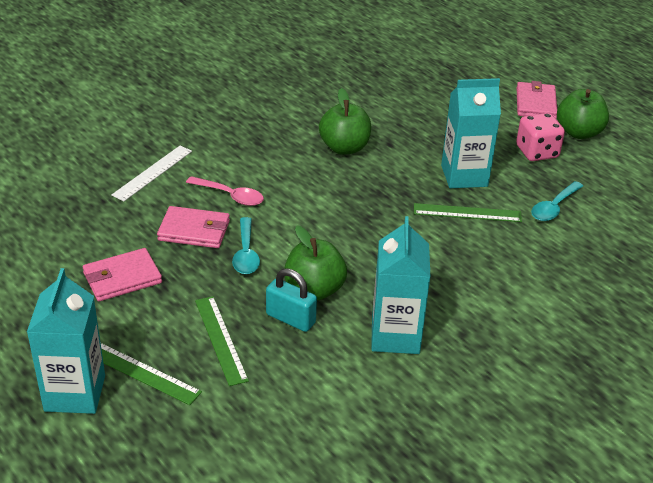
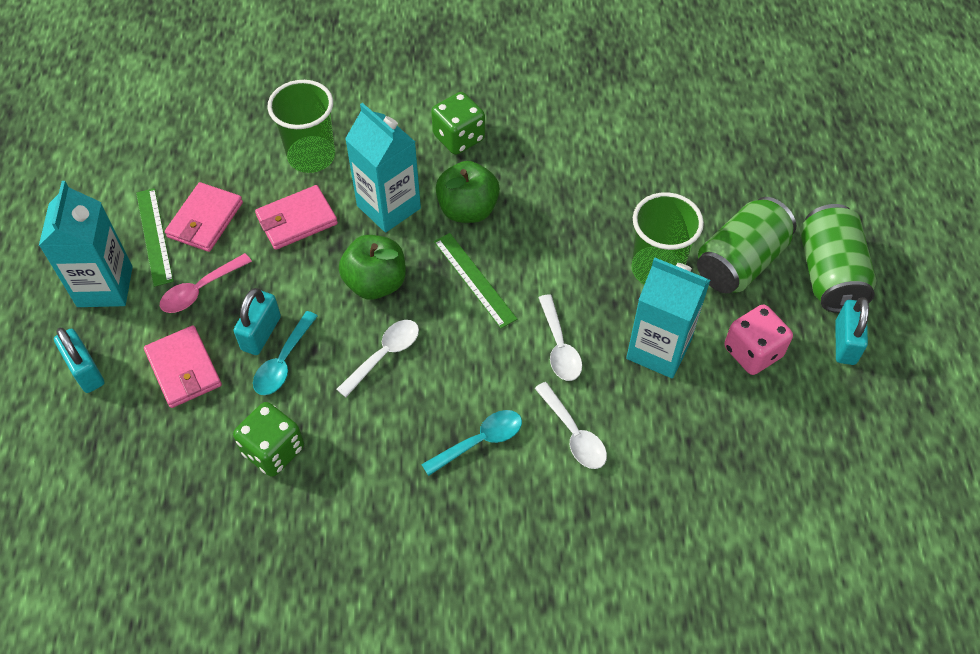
green apple: [284,225,347,301] [319,88,371,155] [557,89,609,139] = 3 -> [339,235,406,300] [435,161,500,223] = 2
green can: none = 0 -> [697,197,796,293] [800,204,877,313] = 2
green cup: none = 0 -> [267,80,335,173] [631,192,704,285] = 2
green dice: none = 0 -> [233,402,304,477] [431,92,485,155] = 2
green ruler: [101,343,202,405] [195,296,249,386] [414,203,522,222] = 3 -> [136,188,174,287] [434,233,517,328] = 2
turquoise padlock: [266,268,317,332] = 1 -> [54,328,105,393] [234,288,281,355] [836,297,869,365] = 3
white ruler: [111,146,192,201] = 1 -> none = 0
white spoon: none = 0 -> [336,320,419,397] [535,382,607,469] [538,294,582,381] = 3

